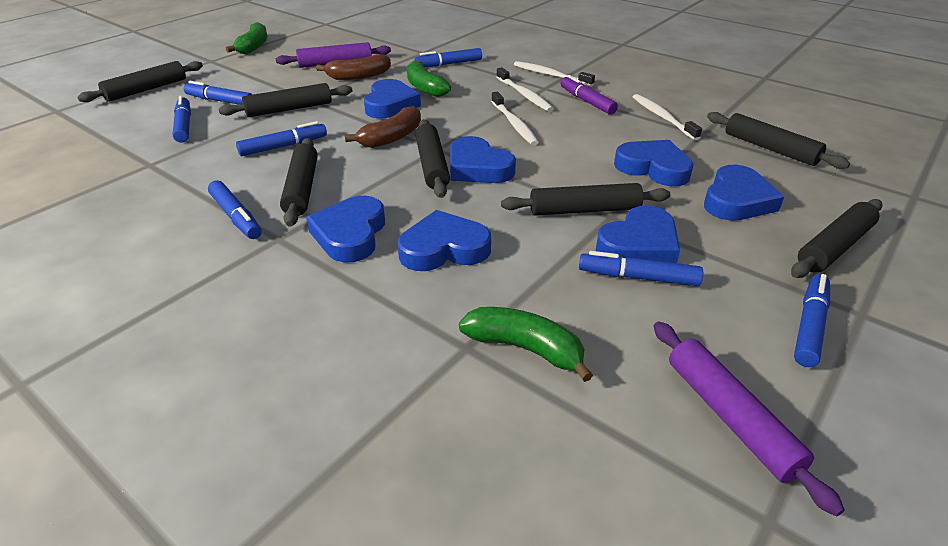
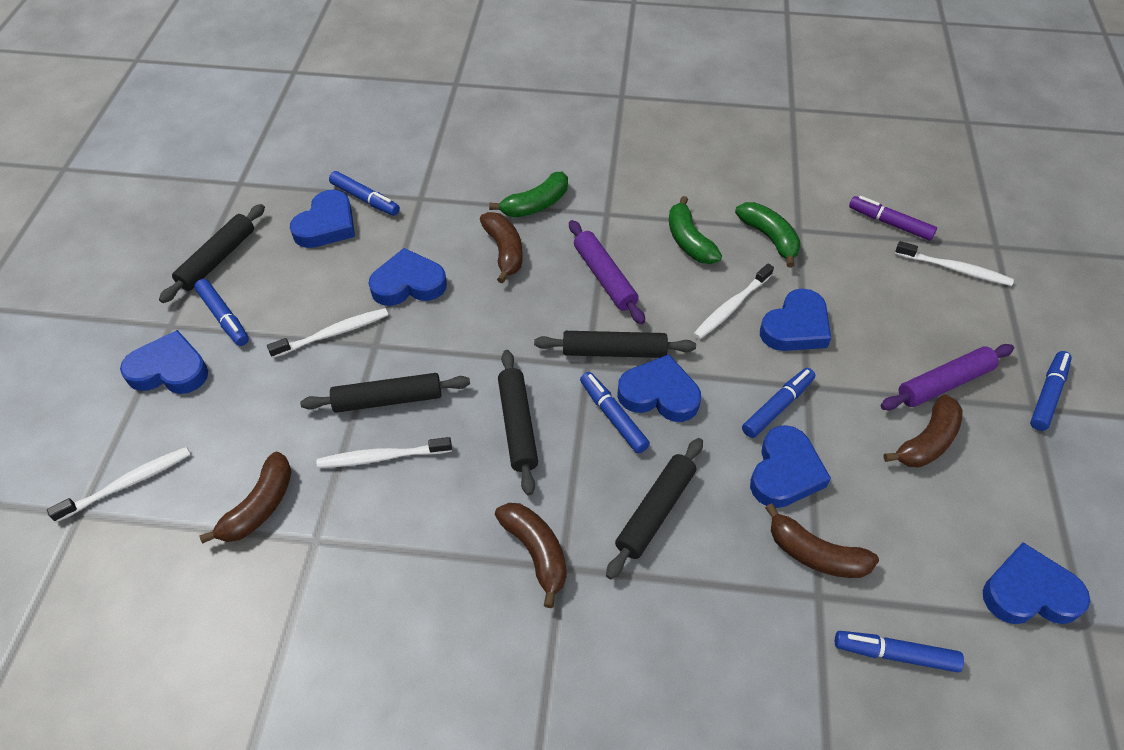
black rolling pin: [77,61,203,102] [219,83,352,117] [280,138,318,226] [415,119,450,198] [501,183,670,216] [707,112,850,169] [791,199,883,278] = 7 -> [159,204,265,303] [300,373,470,413] [498,350,538,495] [534,331,696,358] [606,438,703,579] = 5
blue marker: [173,96,191,143] [184,81,252,105] [208,180,262,239] [236,121,327,156] [415,48,482,67] [579,251,703,286] [794,274,830,367] = 7 -> [194,279,249,346] [329,171,400,216] [580,372,650,454] [742,368,815,438] [835,631,964,672] [1030,351,1072,431] = 6
brown banana: [316,54,391,80] [345,106,421,148] = 2 -> [199,452,292,543] [480,212,523,284] [495,503,567,608] [765,503,879,578] [883,395,963,468] = 5
white toothbrush: [491,92,539,145] [496,67,554,112] [514,61,595,87] [633,94,702,140] = 4 -> [47,447,191,522] [267,308,388,358] [317,437,452,468] [693,264,774,339] [895,241,1014,286] = 5

